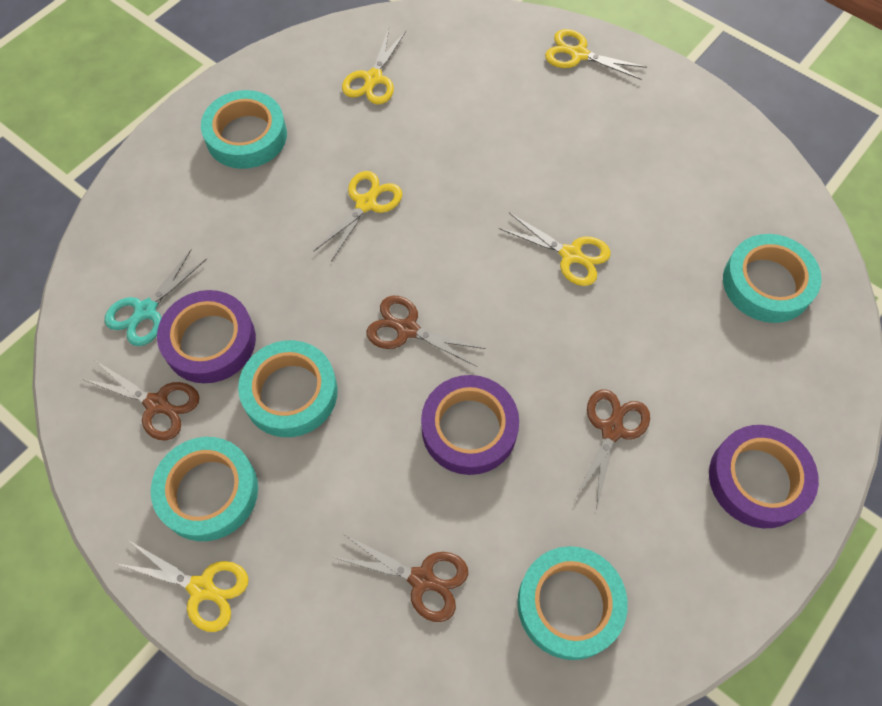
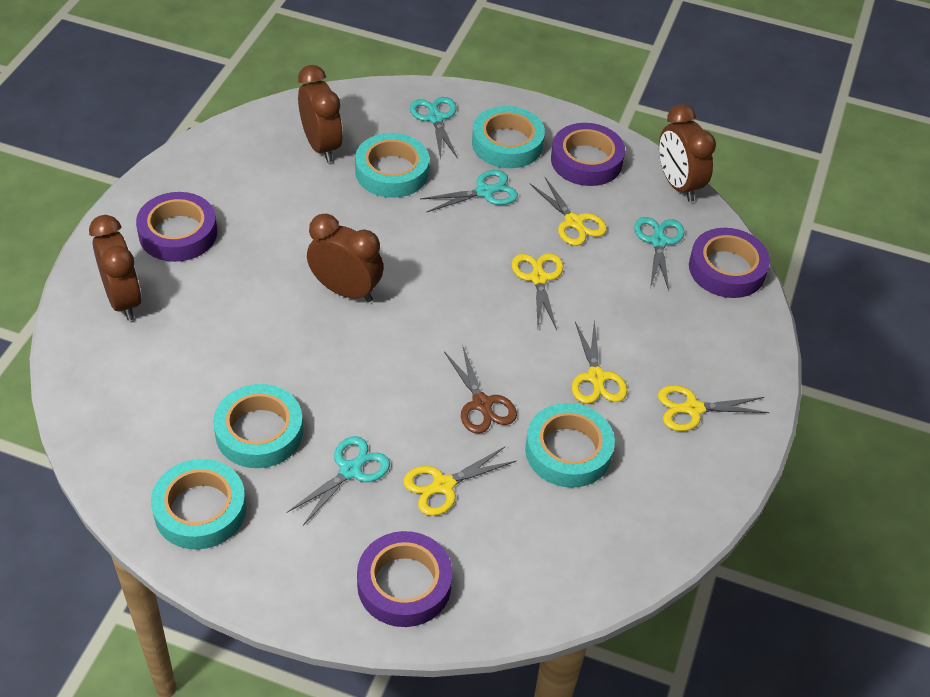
brown clock: none = 0 -> [89,215,142,321] [298,65,343,162] [307,214,384,302] [659,104,716,202] = 4
brown scissors: [82,360,200,441] [333,535,468,622] [367,296,486,367] [574,389,650,511] = 4 -> [444,345,517,434] = 1
purple tape: [157,290,256,383] [421,375,519,475] [709,425,819,528] = 3 -> [136,192,217,262] [357,531,453,627] [551,123,625,186] [689,228,770,298] = 4
turquoise scissors: [104,249,207,346] = 1 -> [287,436,390,526] [410,97,458,160] [420,170,518,213] [634,217,684,290] = 4

